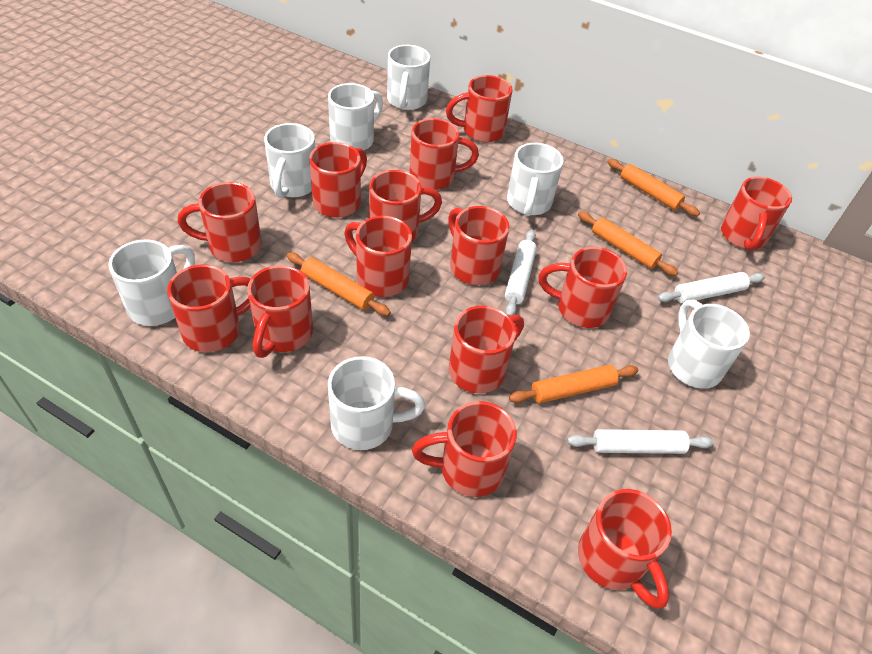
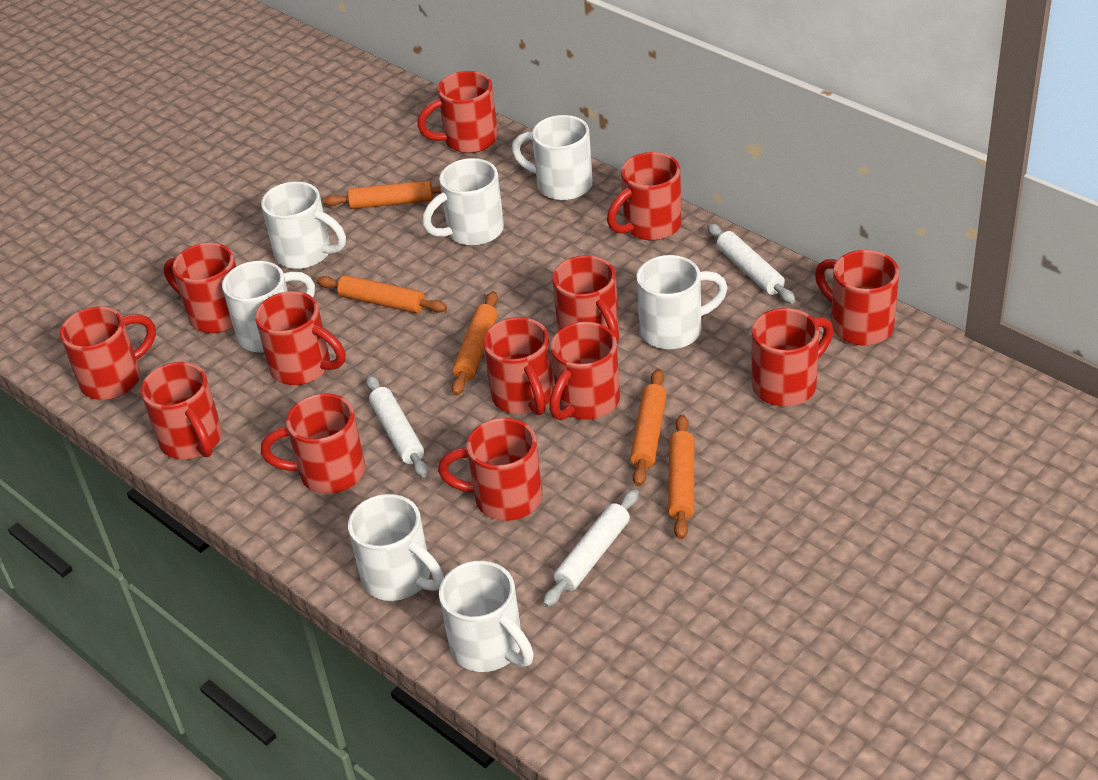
orange rolling pin: [287,253,391,316] [509,365,638,403] [578,211,678,276] [608,159,700,216] = 4 -> [316,275,447,313] [323,180,441,209] [451,291,498,396] [630,369,667,486] [668,415,694,540] = 5
red mug: [167,264,251,352] [178,182,262,262] [247,265,313,358] [309,142,367,218] [344,216,412,297] [369,170,442,241] [409,118,479,190] [412,401,517,497] [446,75,513,142] [448,206,509,285] [449,305,524,393] [539,247,627,328] [578,489,672,609] [721,177,792,251] = 14 -> [60,306,156,400] [141,362,222,459] [164,243,236,333] [255,291,346,385] [261,393,365,494] [417,71,498,153] [438,418,542,521] [483,317,554,415] [549,322,620,420] [552,255,619,344] [607,152,682,240] [752,308,834,406] [815,250,899,345] = 13

